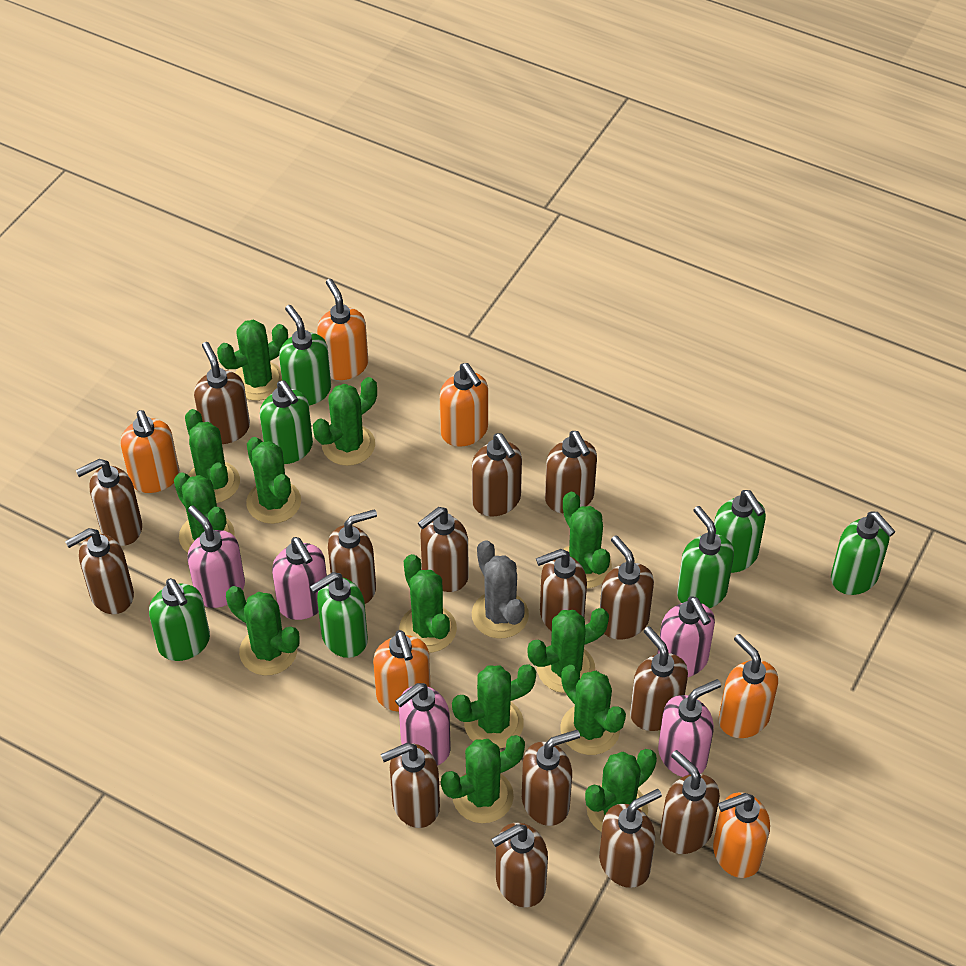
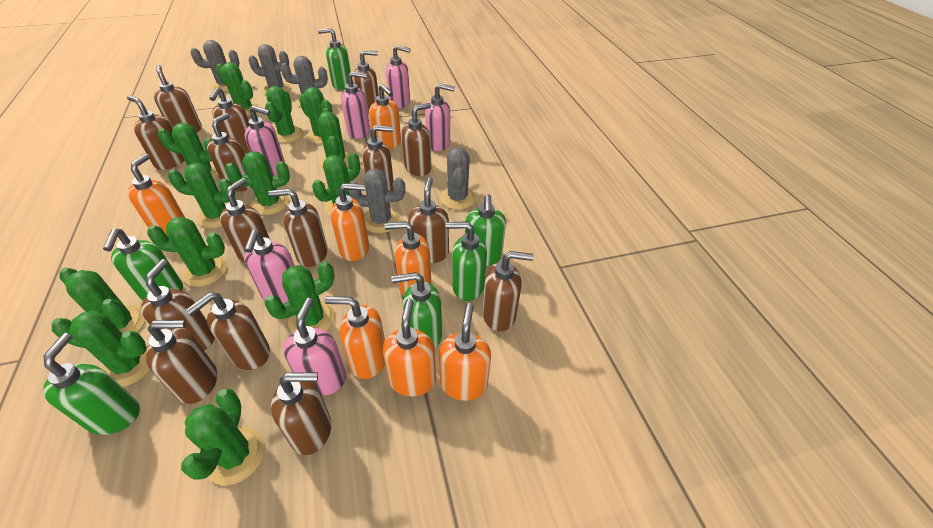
green soap dispenser: [149,578,210,661] [260,380,313,464] [279,305,331,405] [310,572,368,658] [677,506,734,608] [714,490,766,573] [831,512,896,595] = 7 -> [43,333,140,435] [103,228,183,300] [318,28,351,90] [391,272,442,349] [446,221,487,301] [465,194,506,266] = 6
grey cactus: [472,540,529,639] = 1 -> [191,40,240,92] [248,44,291,94] [281,56,328,107] [348,169,405,233] [440,147,476,210] = 5
orange soap dispenser: [121,410,179,493] [317,279,368,380] [373,630,431,712] [440,363,488,447] [713,792,770,878] [719,634,778,738] = 6 -> [128,153,185,235] [325,296,385,379] [330,183,369,261] [369,84,401,150] [382,299,436,396] [384,221,431,296] [439,303,491,401] = 7
pink soap dispenser: [187,505,245,608] [272,537,327,620] [395,683,451,766] [657,596,715,677] [658,679,721,777] = 5 -> [244,230,295,304] [245,105,285,176] [283,298,347,396] [341,71,370,139] [386,45,410,108] [425,83,455,151] = 6

